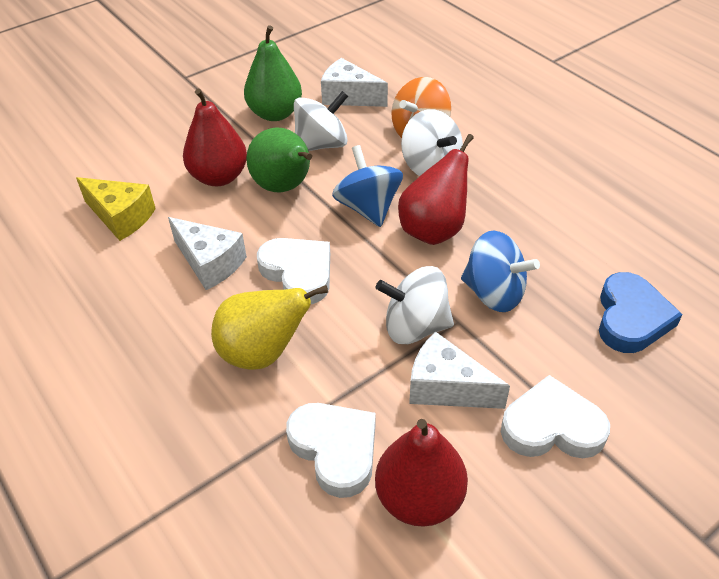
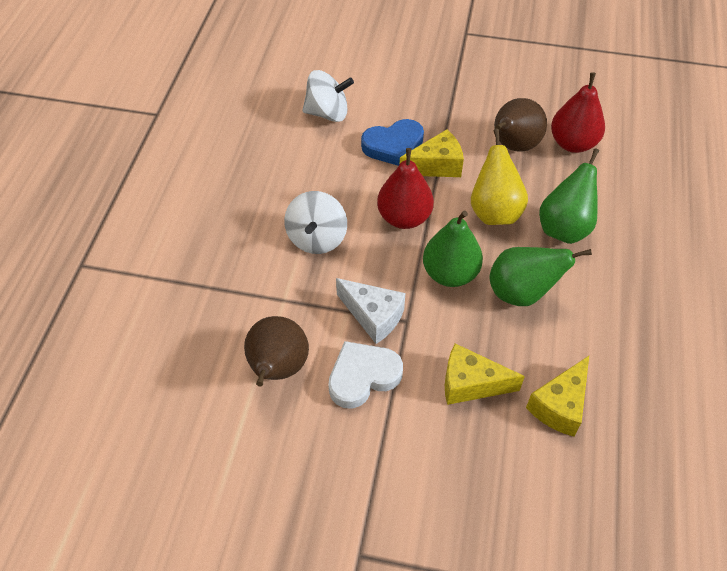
blue spinning top: [332,145,403,227] [461,230,540,312] = 2 -> none = 0
brown pear: none = 0 -> [244,316,309,387] [494,98,547,152] = 2
green pear: [244,25,302,121] [246,127,312,192] = 2 -> [423,211,483,287] [489,247,592,306] [539,148,599,244] = 3
orange spinning top: [391,77,451,138] = 1 -> none = 0
red pear: [183,89,247,186] [375,419,468,527] [398,134,474,245] = 3 -> [377,148,434,229] [551,72,605,153] = 2
white cheese: [168,217,247,290] [321,58,388,107] [409,332,510,409] = 3 -> [336,278,405,344] = 1
white heart: [257,238,330,304] [286,403,376,498] [501,375,610,458] = 3 -> [328,341,403,409] = 1
white spinning top: [294,91,348,151] [376,266,454,344] [401,109,463,176] = 3 -> [284,191,347,254] [302,70,354,122] = 2
yellow cheese: [76,177,156,241] = 1 -> [400,129,464,177] [445,343,525,405] [526,356,589,437] = 3

